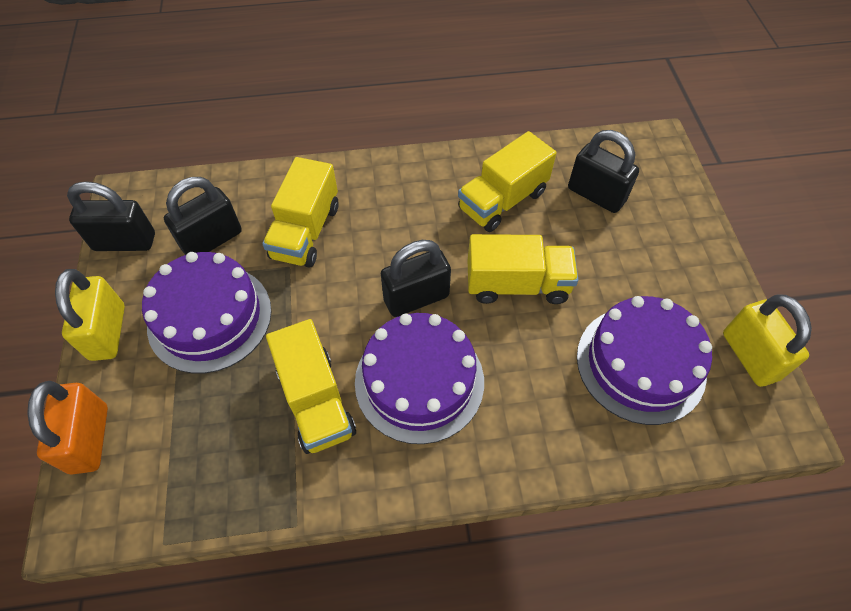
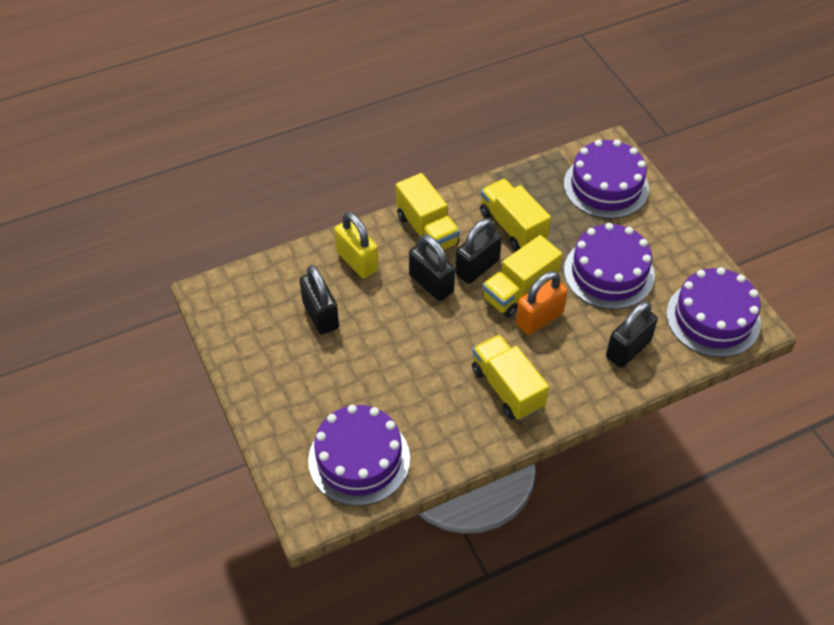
purple cake: [142,252,271,374] [355,313,484,444] [577,296,712,425] = 3 -> [308,405,410,506] [564,140,649,219] [564,223,655,309] [666,267,761,357] = 4
yellow padlock: [55,269,125,361] [723,295,812,387] = 2 -> [335,212,379,279] = 1

